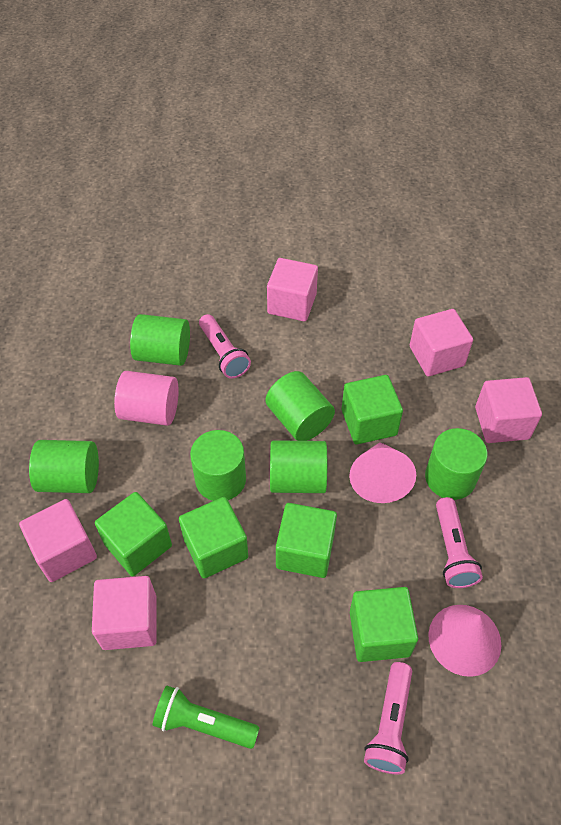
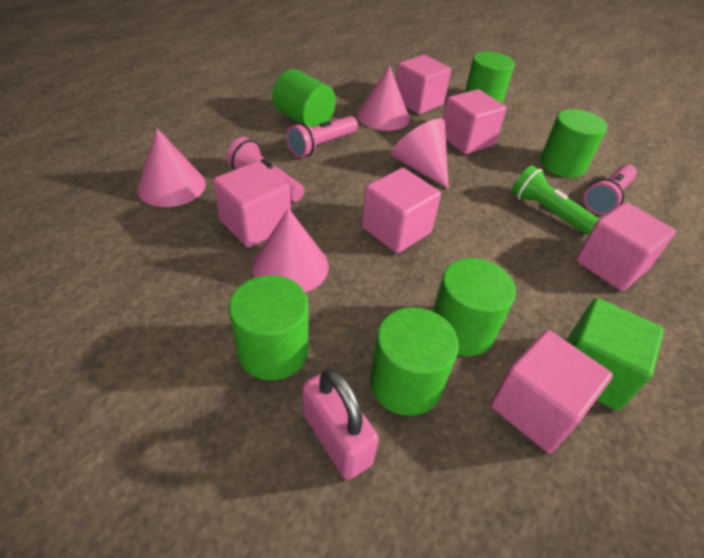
green cube: [95,492,172,576] [179,497,248,579] [276,503,337,578] [341,375,403,445] [350,587,418,662] = 5 -> [567,298,664,411] = 1
pink cone: [349,442,416,503] [428,605,501,677] = 2 -> [137,128,206,207] [252,208,329,293] [357,65,410,131] [391,118,449,189] = 4
pink cube: [19,499,97,582] [92,576,157,650] [267,258,318,322] [410,309,473,376] [475,377,542,443] = 5 -> [213,161,291,248] [362,168,441,253] [396,55,451,114] [443,89,506,154] [490,330,613,453] [576,202,676,291] = 6
pink cylinder: [114,371,179,426] = 1 -> none = 0
pink padlock: none = 0 -> [302,368,379,480] = 1

